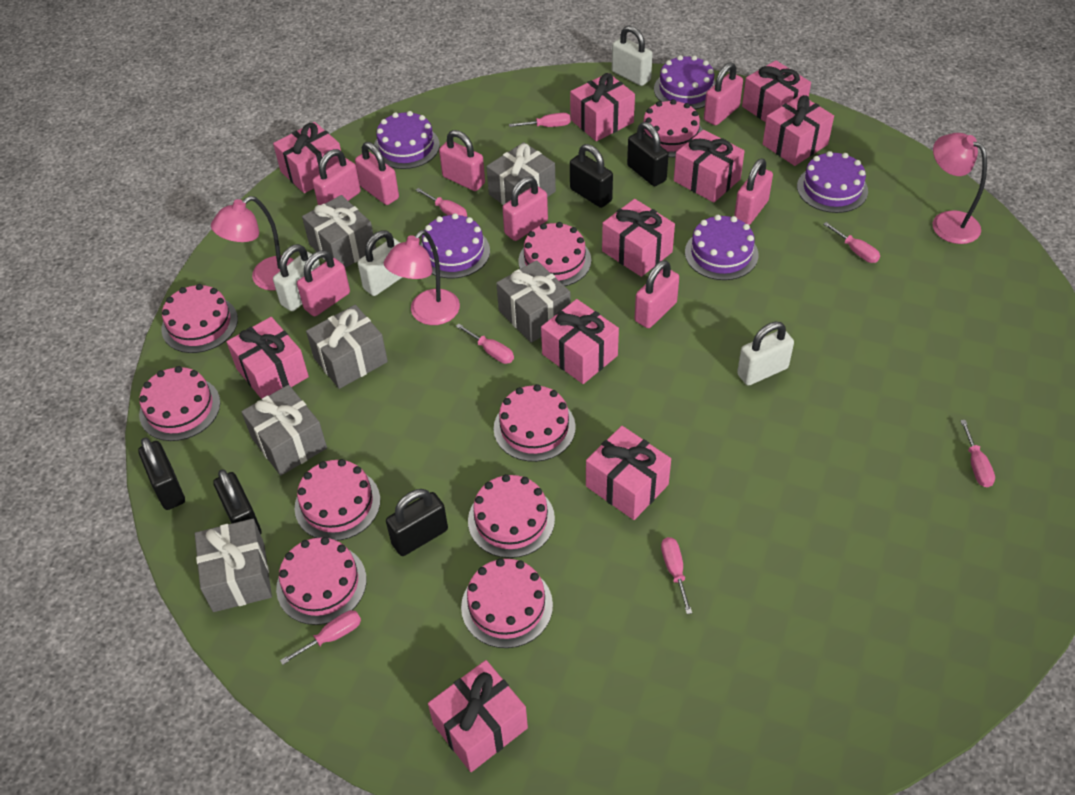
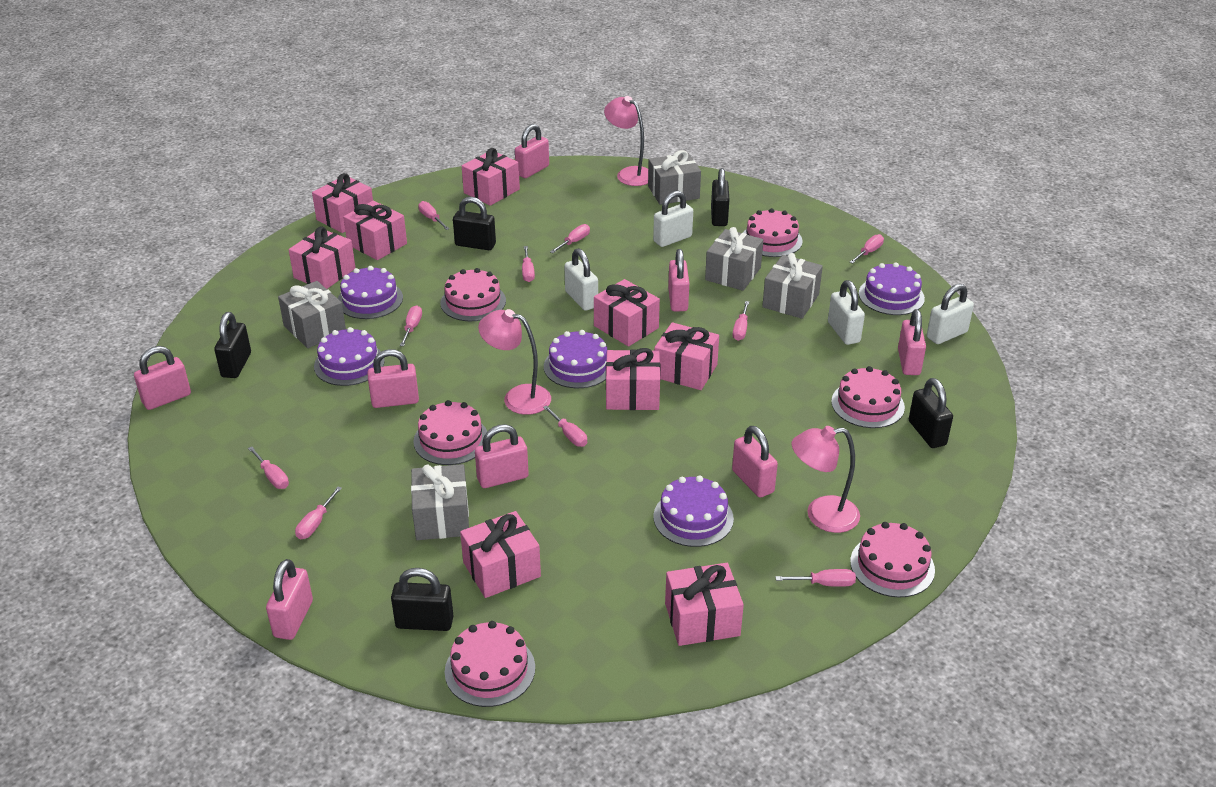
grey gift: [195,519,272,612] [241,385,327,476] [302,195,376,268] [306,305,388,389] [486,142,556,205] [496,260,571,343] = 6 -> [278,281,346,348] [411,464,469,540] [648,150,701,205] [705,227,763,291] [762,253,823,319] = 5
pink cake: [139,366,220,441] [162,284,238,353] [276,537,367,625] [294,459,380,541] [461,558,553,648] [468,474,555,558] [494,384,576,462] [518,222,591,286] [643,99,703,157] = 9 -> [413,400,487,465] [440,268,506,321] [445,621,535,707] [743,208,802,257] [831,366,905,428] [850,522,935,598] = 6
pink gift: [226,317,309,399] [273,122,341,193] [428,660,528,772] [541,299,619,384] [570,73,635,141] [586,426,671,520] [602,199,675,277] [674,130,745,203] [742,60,811,122] [763,95,834,166] = 10 -> [288,226,356,289] [312,173,373,233] [343,201,407,260] [460,511,541,598] [462,148,520,206] [594,279,660,346] [606,348,660,410] [654,322,719,390] [665,563,744,646] = 9
pink screwdriver: [280,610,361,665] [415,188,467,217] [456,324,514,364] [509,113,570,127] [661,537,692,614] [823,222,880,263] [960,420,995,487] = 7 -> [248,447,289,489] [295,487,342,540] [400,305,422,346] [418,201,450,230] [522,246,535,282] [543,405,587,447] [550,224,590,253] [732,301,749,341] [775,569,856,587] [850,234,884,264] = 10

